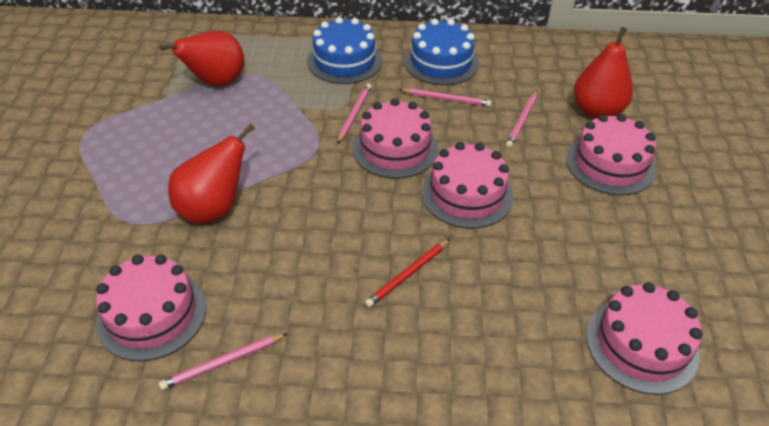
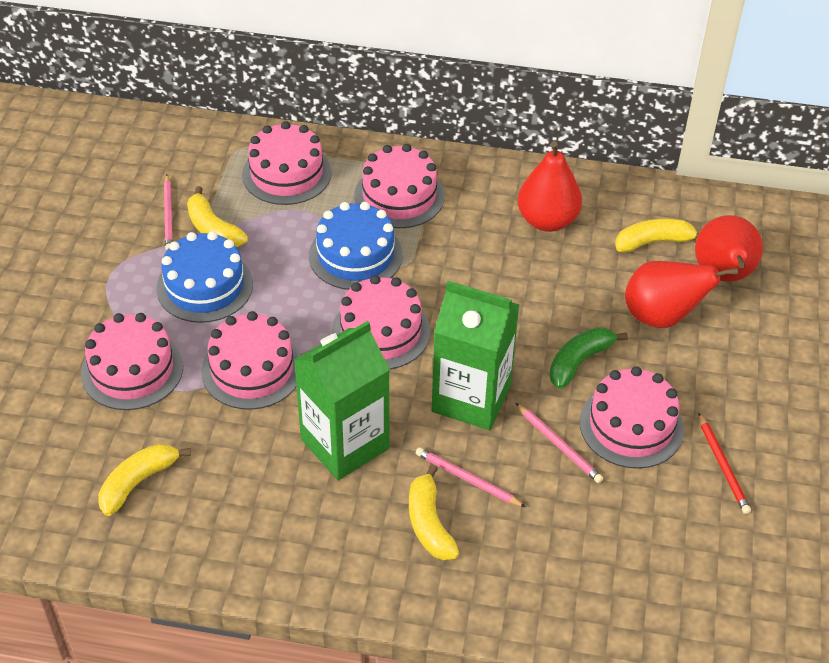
green banana: none = 0 -> [549,327,628,389] = 1
green carton: none = 0 -> [294,321,390,480] [432,281,520,430] = 2
pink cake: [96,254,206,361] [353,98,438,179] [422,142,513,229] [566,114,656,195] [586,282,703,395] = 5 -> [81,313,183,410] [201,311,300,410] [242,121,331,205] [332,275,430,369] [354,144,445,228] [580,366,684,469] = 6
pink pencil: [159,333,288,390] [337,83,372,144] [399,88,492,107] [506,90,538,148] = 4 -> [164,174,173,251] [416,447,526,507] [516,403,603,483] = 3
yellow banana: none = 0 -> [98,444,191,516] [187,186,248,247] [409,465,459,560] [615,218,699,253] = 4

